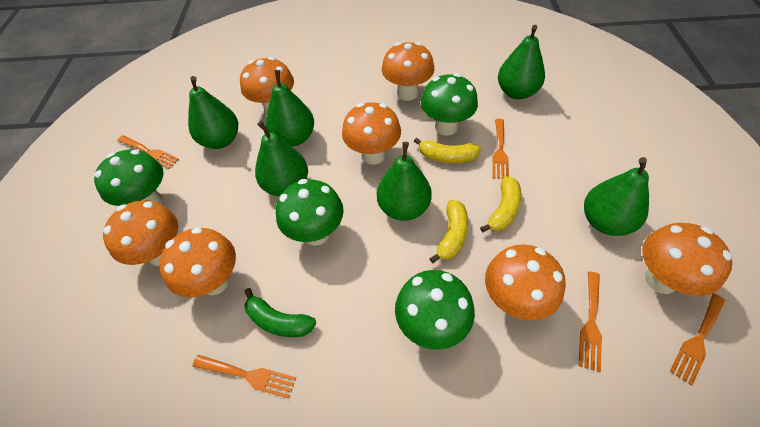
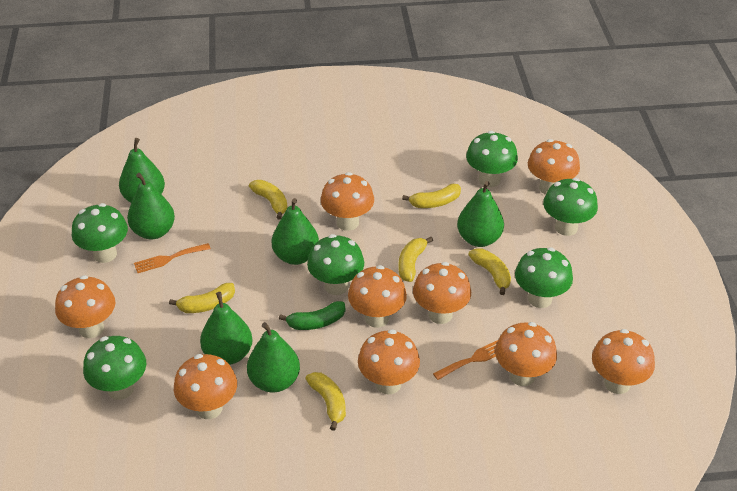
green mushroom: [94,149,164,206] [276,179,344,246] [395,270,475,350] [421,73,478,136] = 4 -> [72,203,128,263] [83,336,146,400] [307,234,364,295] [466,131,518,187] [515,247,573,308] [543,178,598,236] = 6
orange fork: [117,135,179,169] [192,355,296,399] [492,119,509,179] [578,271,602,372] [670,294,725,386] = 5 -> [134,243,211,273] [433,340,498,380] = 2
orange mushroom: [103,200,178,266] [159,227,236,297] [240,57,294,114] [342,102,401,165] [382,42,434,101] [485,244,566,320] [642,223,732,296] = 7 -> [55,275,115,338] [174,354,237,419] [321,172,374,231] [348,265,407,328] [358,329,420,395] [413,262,471,324] [495,322,557,386] [528,139,580,195] [592,329,655,394] = 9
yellow banana: [414,138,481,163] [429,200,468,263] [480,176,522,232] = 3 -> [169,283,235,313] [249,180,288,220] [306,372,346,431] [398,237,433,282] [402,184,461,208] [468,248,511,295] = 6

